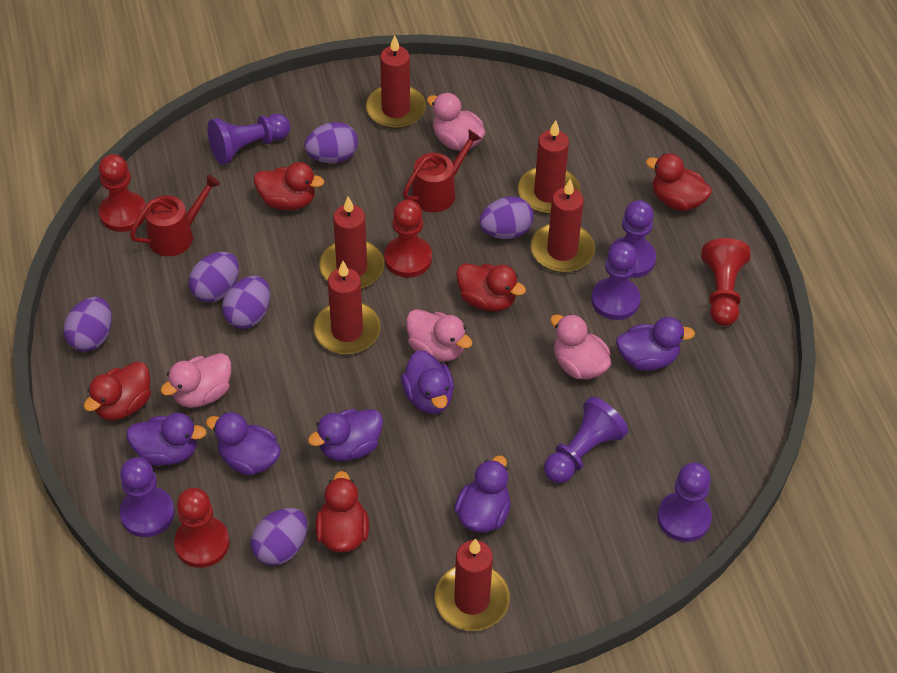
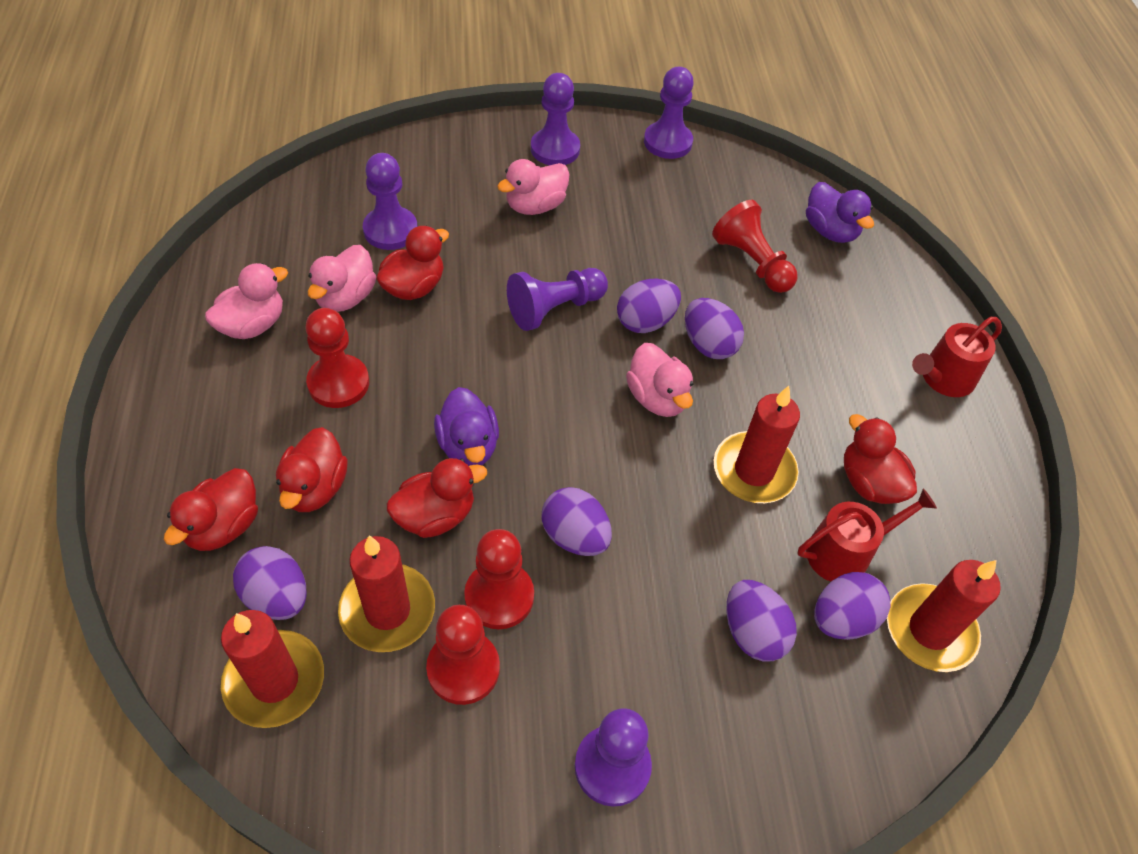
purple duck: [126,413,207,466] [206,412,281,476] [308,409,383,461] [401,350,454,414] [454,456,511,532] [616,317,695,371] = 6 -> [434,387,499,466] [806,182,874,243] = 2
purple pawn: [120,457,175,537] [207,114,290,165] [544,397,628,483] [591,242,640,320] [609,200,656,278] [657,462,712,542] = 6 -> [363,153,418,250] [507,268,608,331] [531,73,580,165] [575,708,652,807] [644,67,694,159] = 5
red candle: [314,261,381,355] [319,197,384,289] [366,35,426,129] [435,539,510,631] [518,120,581,214] [530,179,595,273] = 6 -> [221,610,324,728] [338,535,435,652] [714,386,800,503] [887,560,1001,672] = 4

